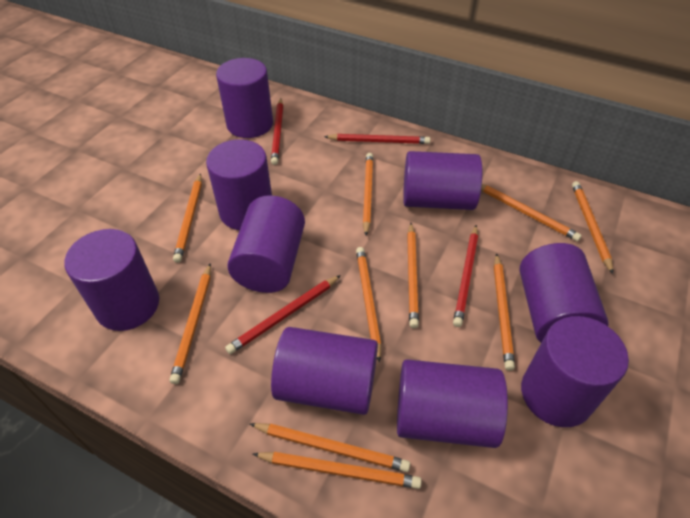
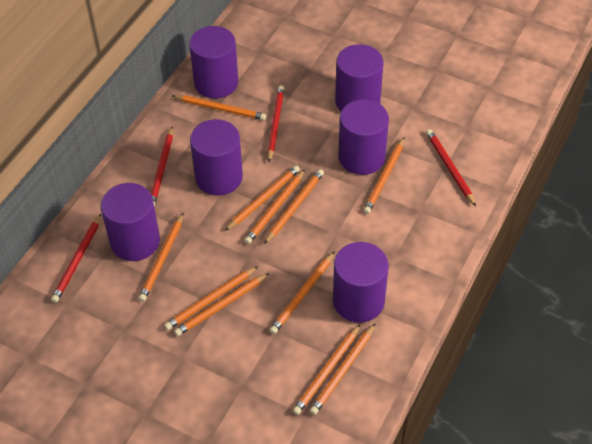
orange pencil: [170,263,211,384] [173,173,202,263] [250,423,410,472] [253,452,422,489] [356,247,381,363] [363,153,373,236] [407,223,419,328] [481,184,582,241] [494,253,515,371] [572,181,613,274] = 10 -> [138,213,183,302] [164,266,258,330] [172,95,266,120] [174,273,269,336] [225,165,300,231] [244,169,305,244] [264,169,324,244] [269,251,335,334] [292,325,360,415] [310,324,375,415] [363,138,404,214] = 11
purple cylinder: [64,229,159,331] [206,139,272,230] [216,58,273,138] [227,195,305,293] [271,327,378,415] [397,359,508,448] [403,151,482,210] [520,243,609,343] [521,316,629,427] = 9 -> [101,183,160,261] [189,26,239,99] [190,119,243,196] [333,242,389,323] [335,44,384,111] [338,99,389,175] = 6

